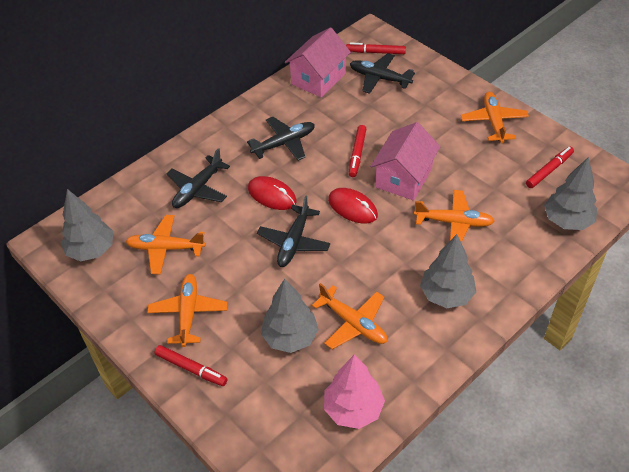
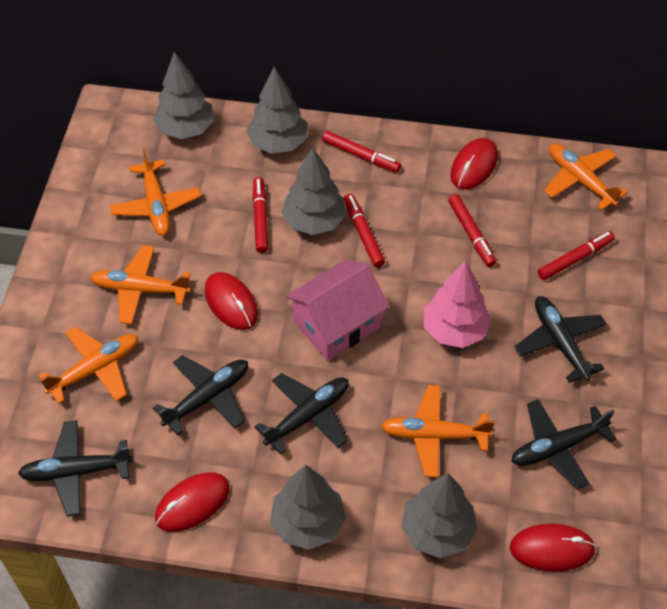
black plane: [167,148,230,208] [247,117,315,160] [257,196,330,267] [350,53,415,94] = 4 -> [18,420,132,517] [153,355,248,436] [254,373,349,455] [511,399,617,489] [515,296,607,383] = 5
grey tree: [61,189,113,261] [261,279,319,353] [420,234,476,308] [544,157,597,230] = 4 -> [153,52,214,139] [247,67,307,154] [270,465,346,550] [282,147,346,235] [402,473,478,558] = 5
pink house: [285,27,351,98] [370,122,440,201] = 2 -> [285,260,389,361] = 1
red marker: [154,345,228,386] [346,42,406,54] [349,125,366,177] [526,147,574,188] = 4 -> [253,177,268,253] [322,131,401,172] [344,194,385,268] [448,194,496,267] [538,231,615,280] = 5
red mouse: [248,176,297,210] [328,188,378,223] = 2 -> [155,473,230,532] [205,272,258,330] [450,138,498,189] [510,524,596,572] = 4

